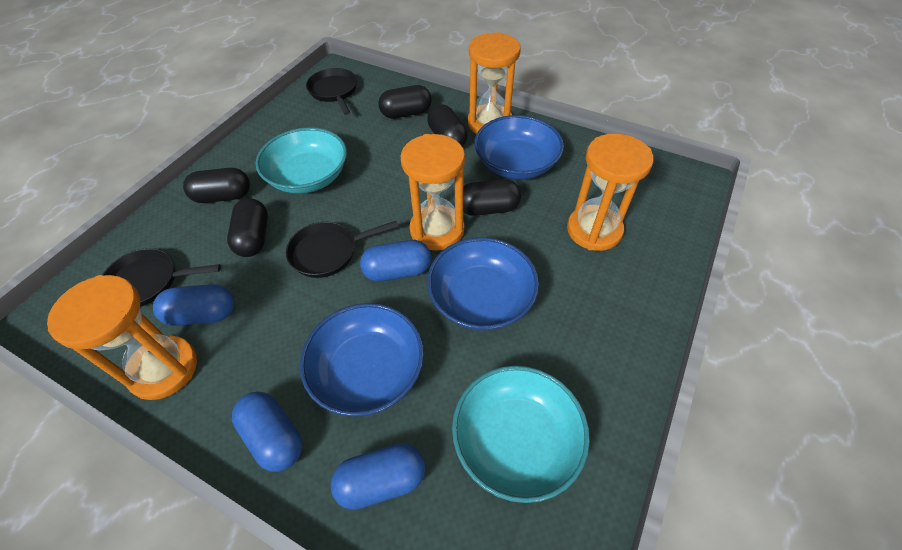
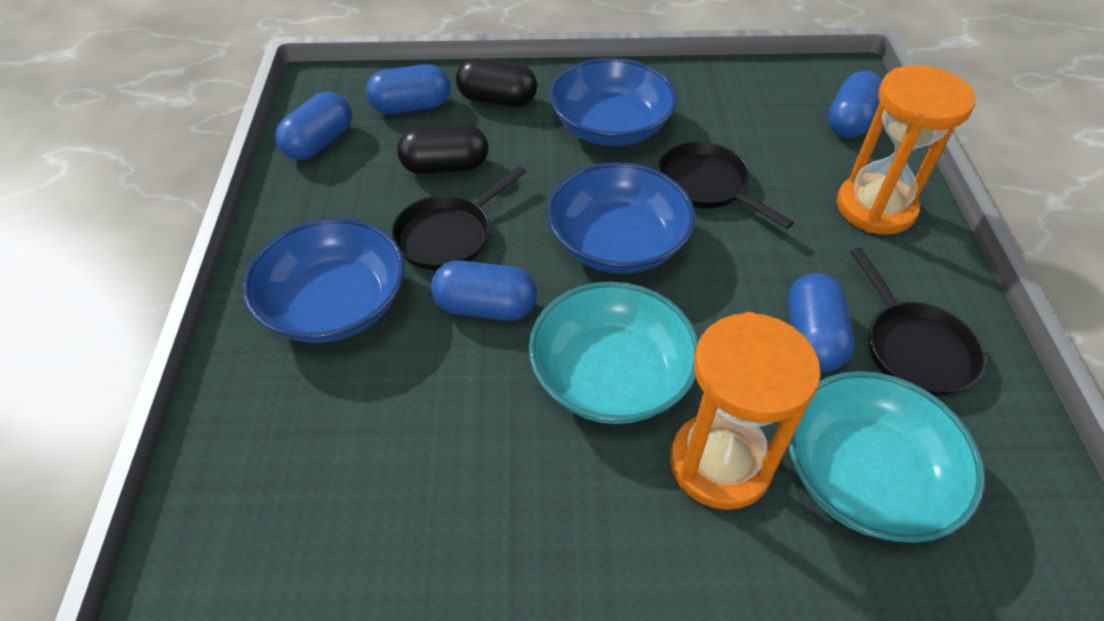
black capsule: [183,168,250,203] [227,198,268,257] [378,85,432,119] [427,104,468,147] [463,179,521,216] = 5 -> [397,124,488,174] [456,58,537,107] = 2
blue capsule: [153,284,234,326] [232,392,302,472] [331,443,425,510] [360,240,431,282] = 4 -> [275,91,352,160] [366,64,450,114] [431,261,537,321] [788,273,854,372] [828,71,882,138] = 5
orange hourglass: [47,275,197,400] [401,134,465,251] [468,32,521,134] [567,133,654,251] = 4 -> [670,312,821,510] [837,65,975,235] = 2

